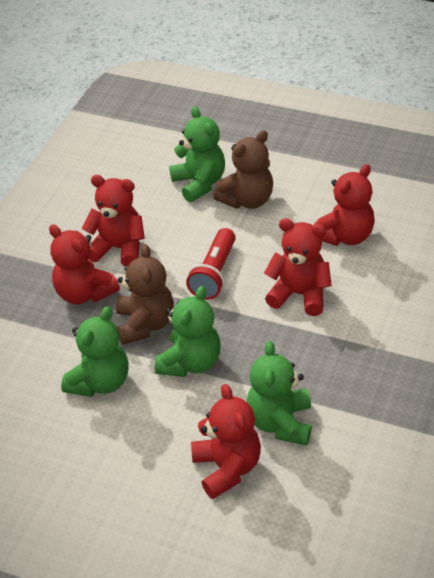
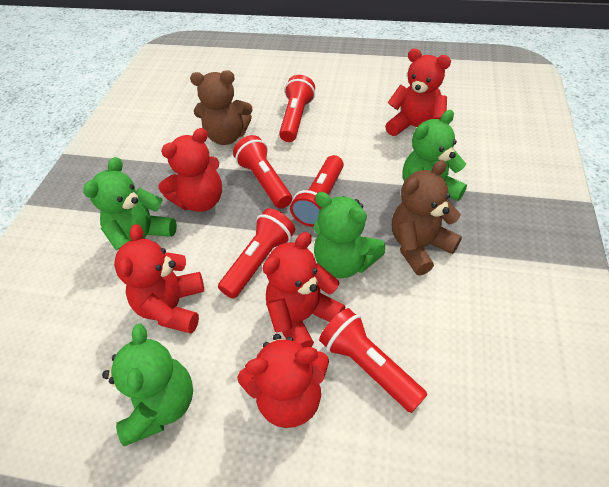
red flashlight: [186,228,236,300] = 1 -> [218,208,295,299] [233,135,292,209] [279,75,315,142] [290,155,344,227] [319,308,427,413] = 5

